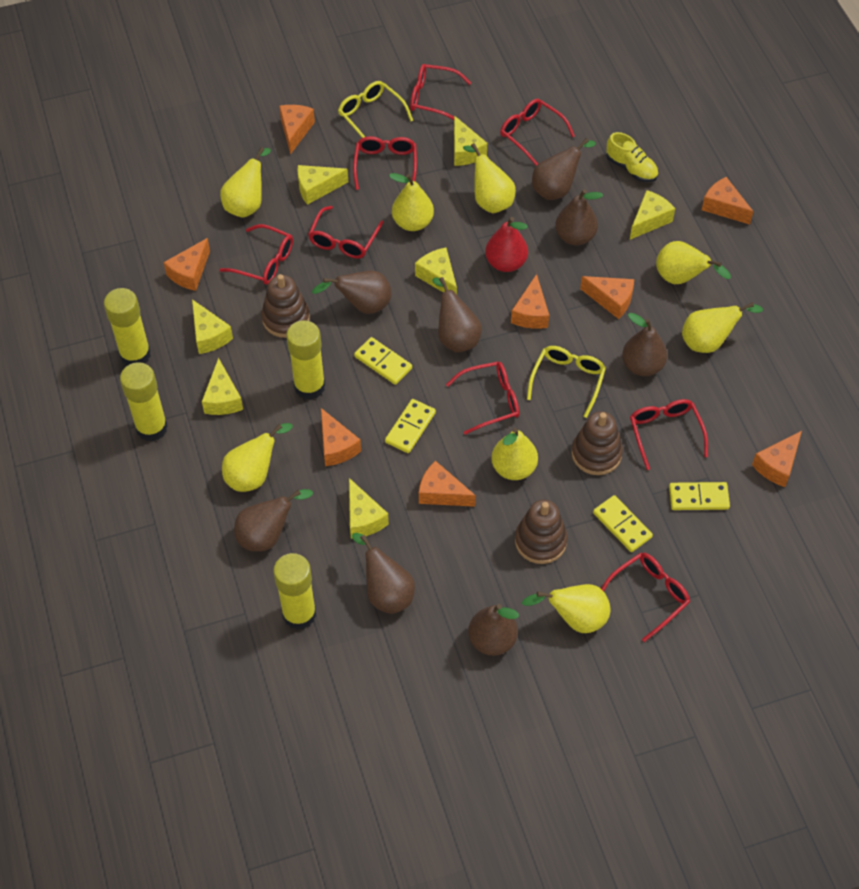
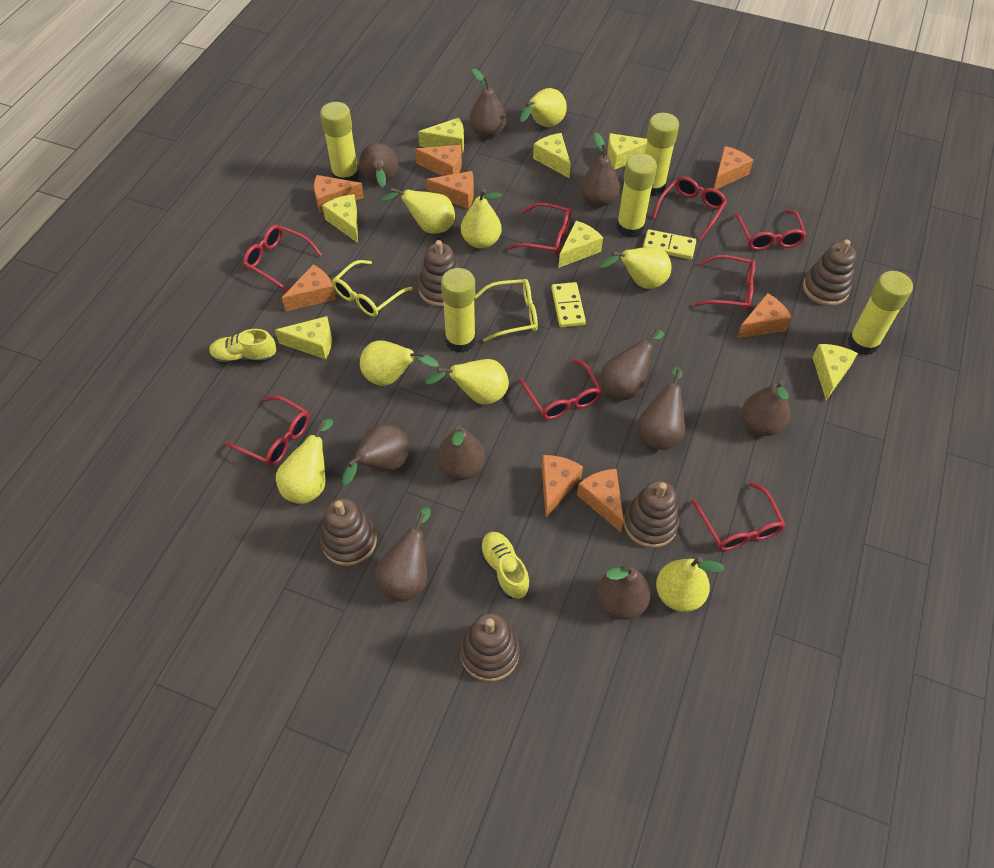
brown pear: [234,489,313,552] [312,271,392,314] [352,533,415,614] [432,277,482,353] [468,604,519,656] [532,138,596,200] [555,189,603,245] [622,313,667,376] = 8 -> [342,423,409,485] [359,143,398,187] [375,507,431,602] [437,425,485,480] [469,69,506,138] [580,133,620,207] [597,565,651,620] [601,329,664,401] [638,367,685,450] [742,380,790,436] = 10
brown stacking toy: [261,274,310,338] [515,500,567,564] [571,411,623,475] = 3 -> [320,498,377,566] [418,240,459,307] [460,613,520,682] [624,480,679,548] [803,240,856,306] = 5
red pear: [485,217,528,272] = 1 -> none = 0
yellow domino: [354,337,412,385] [385,399,436,453] [593,495,653,552] [669,482,730,510] = 4 -> [551,282,586,327] [643,229,696,259] = 2
yellow glue stick: [104,288,151,366] [120,362,168,441] [273,553,316,630] [286,320,325,400] = 4 -> [320,102,359,182] [441,268,476,353] [616,153,657,238] [645,113,679,197] [848,271,913,356] = 5
yellow shoe: [606,132,658,182] = 1 -> [209,329,277,364] [480,532,530,599] = 2

